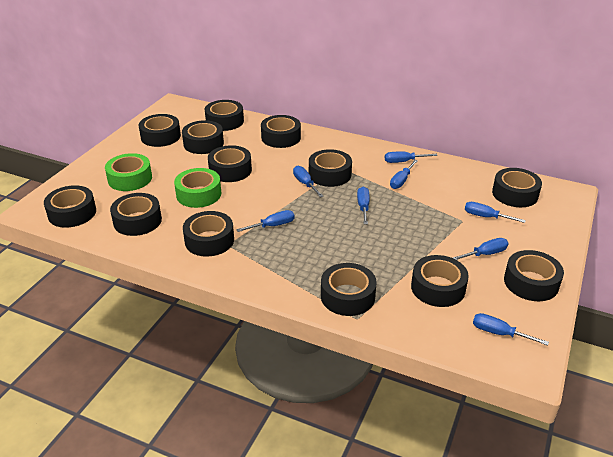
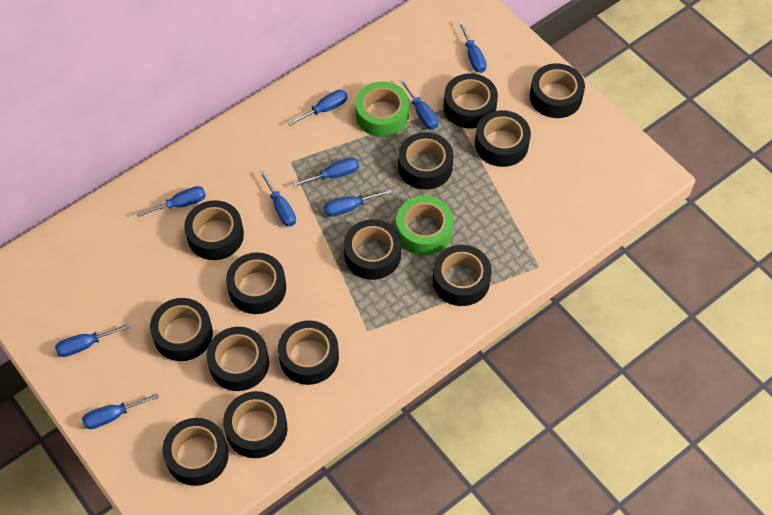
blue screwdriver: [236,210,295,232] [293,166,323,197] [357,187,370,224] [385,152,437,163] [390,160,418,189] [453,238,508,260] [465,202,526,223] [473,313,549,346] = 8 -> [55,323,130,357] [82,393,159,429] [137,186,206,217] [260,171,296,227] [288,90,348,126] [292,157,359,187] [324,189,392,217] [400,79,438,130] [458,21,487,73] = 9

